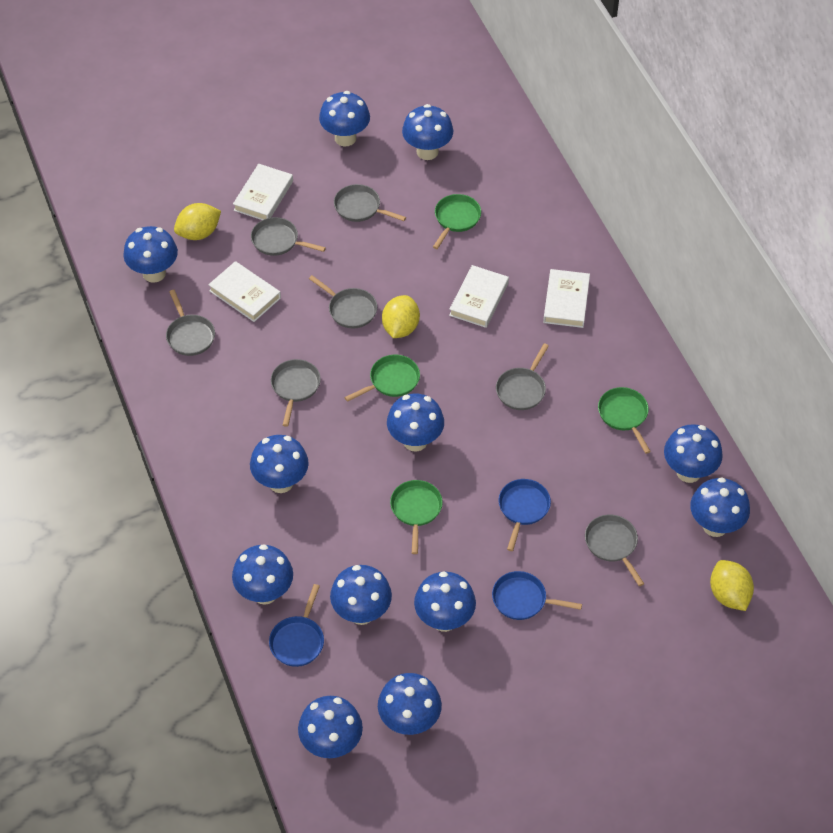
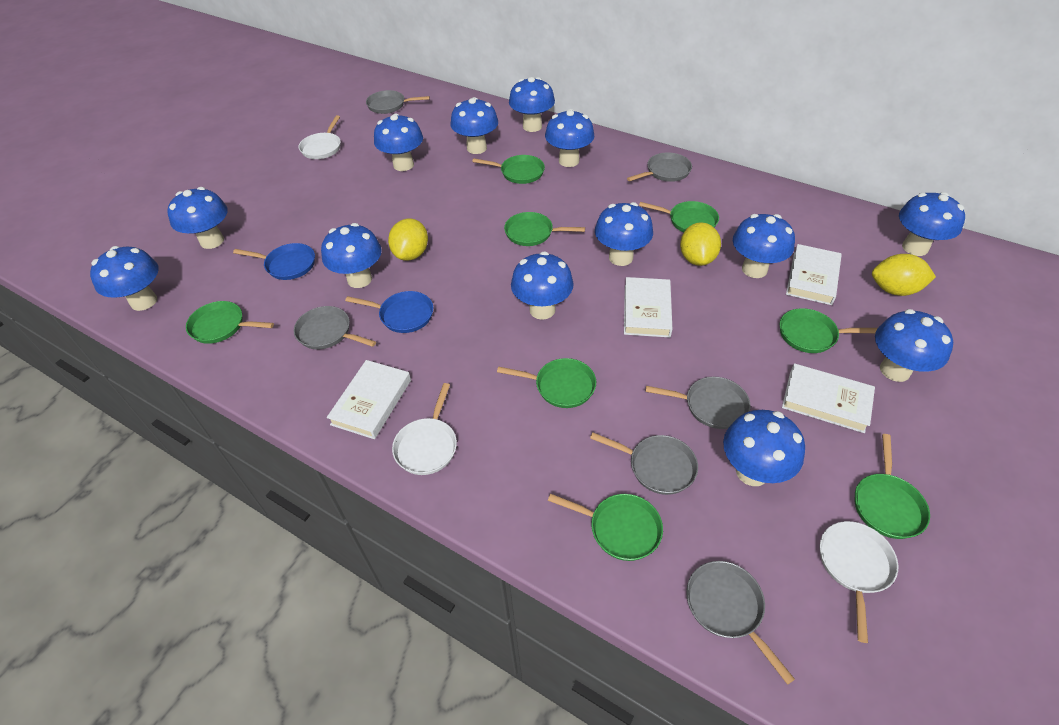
blue mushroom: [123,226,178,283] [232,544,293,605] [250,435,309,493] [298,696,363,758] [319,91,370,146] [330,565,392,625] [378,673,442,735] [387,393,444,451] [402,104,453,160] [414,571,476,632] [664,424,723,483] [690,477,750,537] = 12 -> [90,246,159,311] [167,187,228,249] [321,223,382,288] [374,113,423,171] [451,97,498,154] [509,77,555,132] [511,251,574,320] [545,109,594,167] [595,202,653,266] [723,410,805,486] [733,214,795,278] [875,309,953,382] [899,192,965,256] = 13
blue pan: [269,584,324,667] [492,571,582,620] [499,479,551,551] = 3 -> [233,243,315,280] [345,291,433,333] = 2
green pan: [344,355,420,402] [390,480,443,554] [433,194,481,249] [598,387,651,454] = 4 -> [186,301,274,344] [472,155,545,184] [497,358,596,408] [504,212,585,246] [548,494,663,561] [639,201,719,232] [780,308,878,353] [855,434,930,539] = 8
grey pan: [166,290,215,356] [251,217,326,256] [271,359,321,427] [309,275,377,328] [334,184,406,222] [496,343,549,410] [585,515,644,586] = 7 -> [294,306,376,349] [366,90,430,114] [590,433,698,495] [627,153,692,182] [645,377,751,429] [686,561,795,685] = 6
white pan: none = 0 -> [299,115,341,159] [392,383,457,475] [820,521,898,643] = 3

